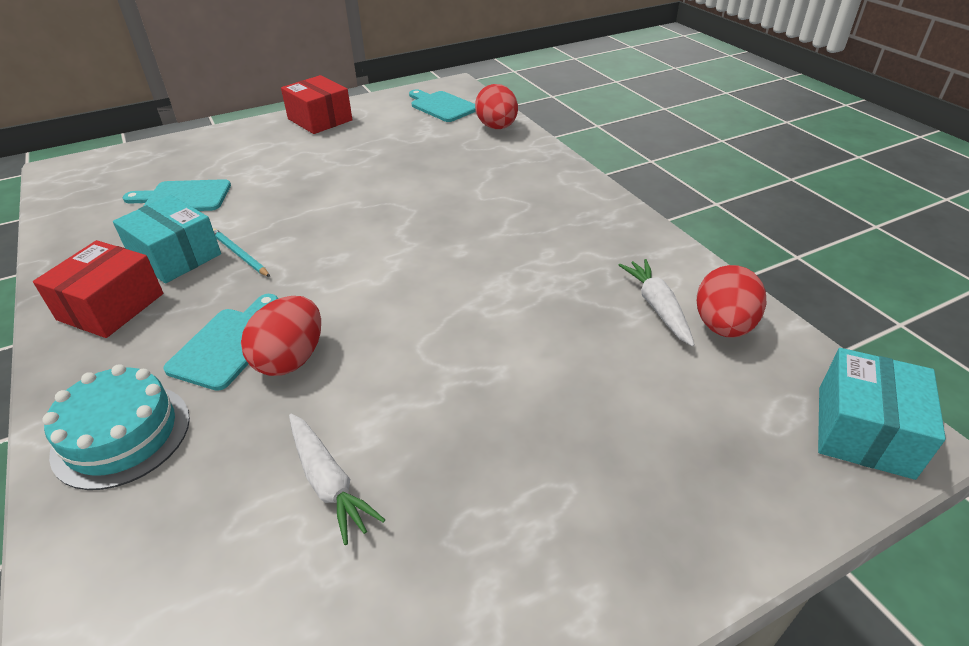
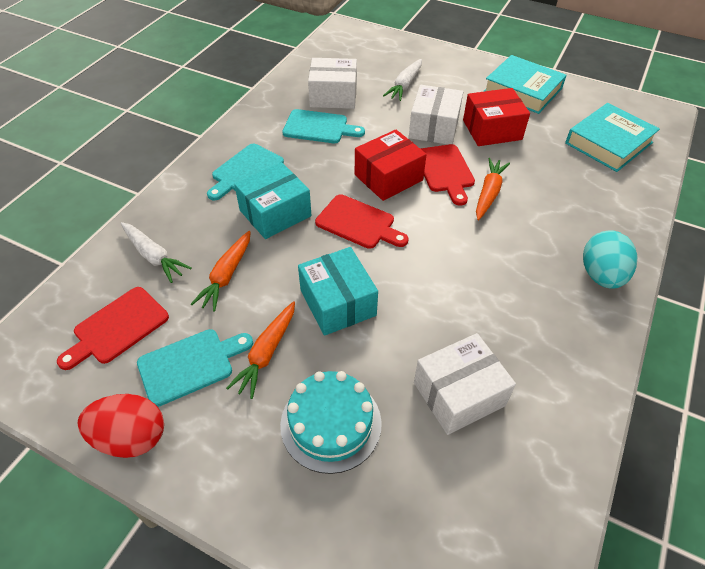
orange carrot: none = 0 -> [191,231,251,312] [226,301,295,399] [476,158,510,220] = 3
red cutting board: none = 0 -> [57,287,169,370] [315,194,409,249] [421,144,475,206] = 3
red egg: [241,296,321,376] [475,84,518,129] [697,265,767,338] = 3 -> [78,394,164,458] = 1
turquoise book: none = 0 -> [483,55,567,114] [565,103,660,172] = 2
turquoise egg: none = 0 -> [583,230,638,289] = 1
turquoise pencil: [213,228,270,277] = 1 -> none = 0
white box: none = 0 -> [308,58,357,109] [409,85,463,145] [414,333,516,435] = 3

